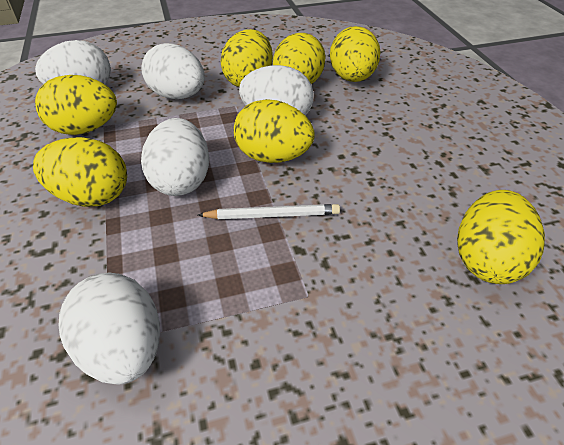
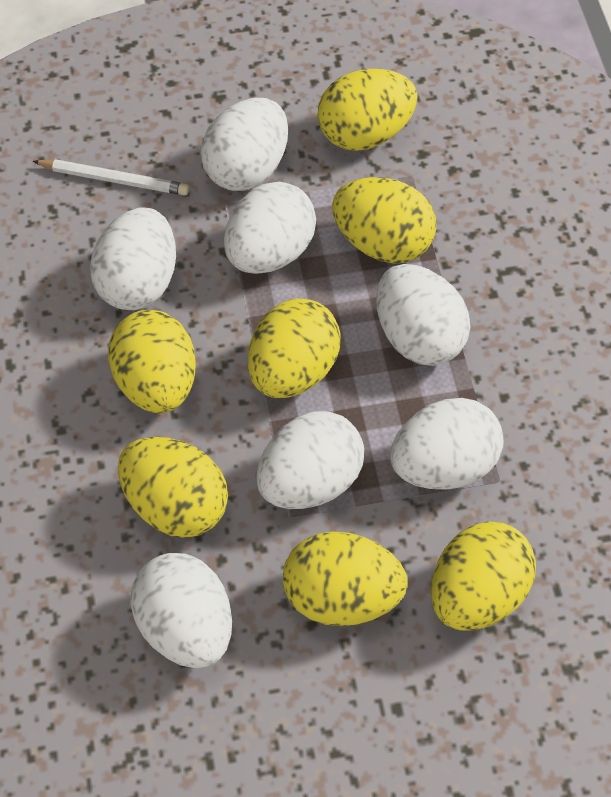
white egg: [35,40,111,85] [59,273,160,385] [141,43,205,99] [141,118,209,196] [239,65,314,116] = 5 -> [90,207,176,310] [130,553,232,668] [200,98,288,191] [224,182,316,274] [256,411,364,509] [376,264,470,366] [390,398,504,489] = 7

